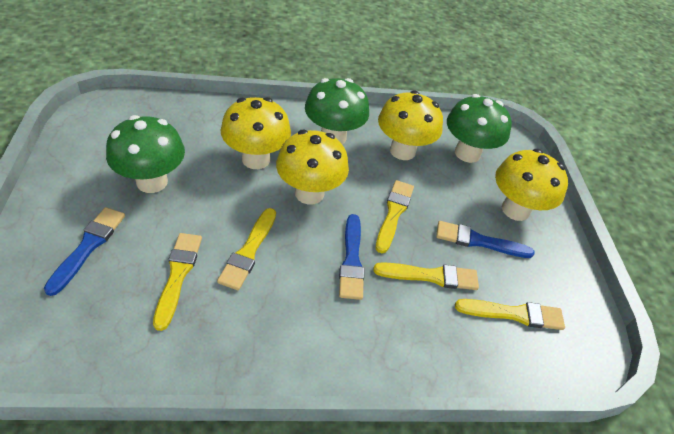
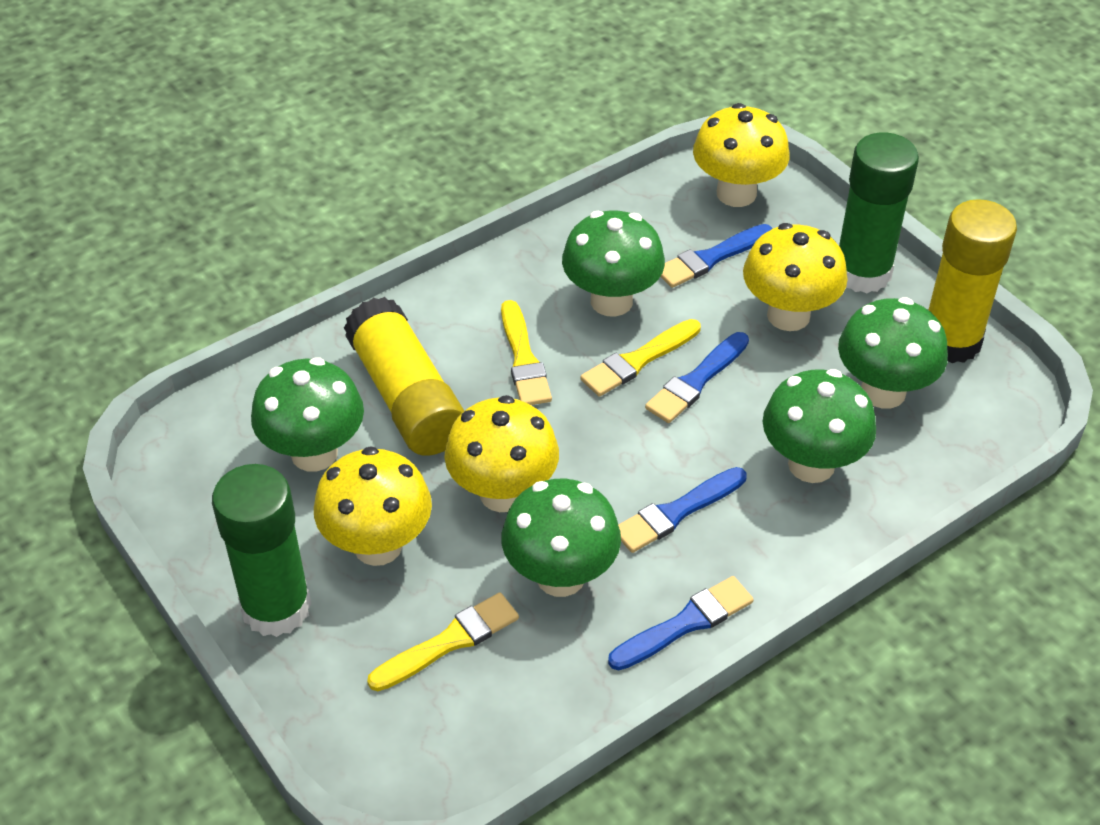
blue brush: [44,207,125,296] [339,214,364,300] [436,221,534,258] = 3 -> [608,576,754,671] [618,467,747,553] [645,332,749,423] [660,224,773,288] = 4
green glue stick: none = 0 -> [212,464,311,637] [839,132,919,293] = 2
green mushroom: [106,115,185,193] [305,78,369,145] [447,94,512,163] = 3 -> [251,357,364,472] [501,479,621,597] [562,211,665,317] [763,369,876,483] [838,297,948,409] = 5
yellow brush: [153,233,202,331] [217,208,276,290] [373,262,479,290] [376,180,414,253] [455,299,565,330] = 5 -> [367,593,519,691] [501,300,552,405] [580,319,701,397] = 3
yellow glue stick: none = 0 -> [344,297,464,456] [929,199,1017,363] = 2

